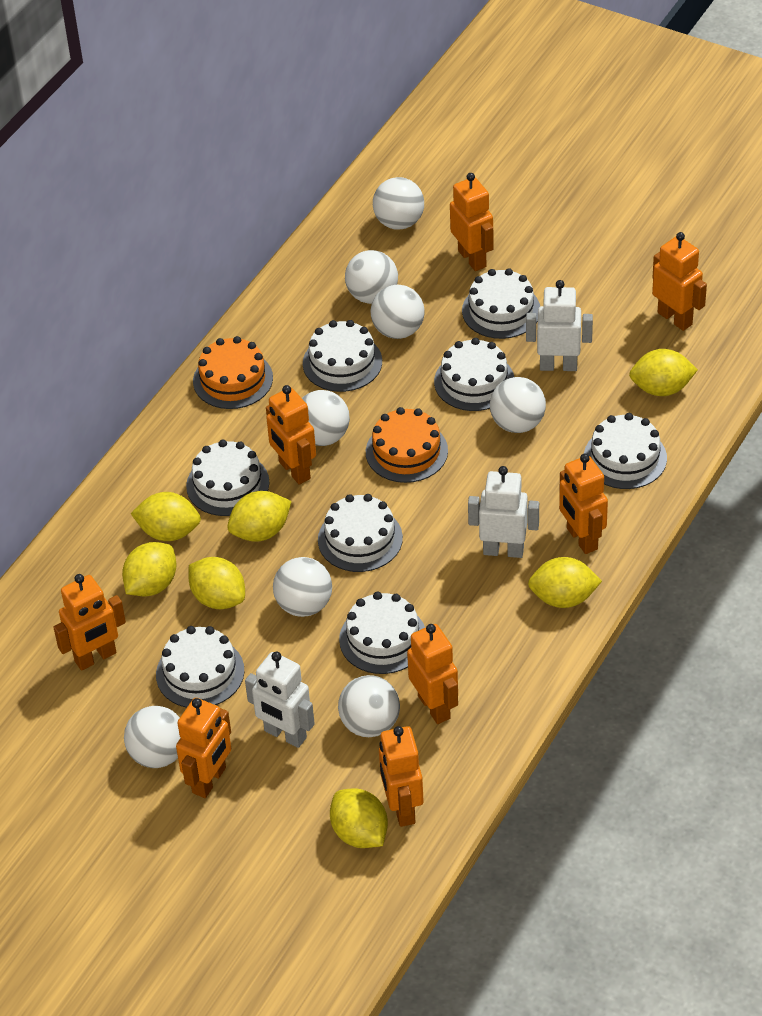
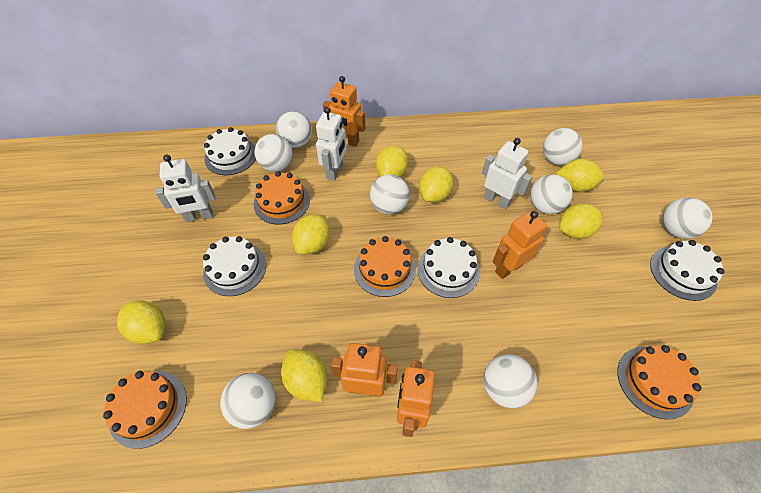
orange cake: [193,336,273,409] [366,407,448,483] = 2 -> [103,371,187,449] [254,171,310,224] [354,236,416,297] [617,345,701,420] = 4
orange robot: [53,574,126,671] [176,698,231,798] [266,385,316,484] [379,726,424,827] [407,624,458,724] [450,173,494,271] [559,454,608,554] [652,232,707,331] = 8 -> [323,76,365,147] [331,343,398,397] [397,360,435,437] [493,211,547,279] = 4
white cake: [156,626,244,708] [186,440,269,516] [303,320,382,392] [318,494,403,572] [339,592,425,674] [434,338,514,411] [462,268,540,339] [584,413,667,489] = 8 -> [203,236,266,296] [204,127,256,175] [417,237,480,298] [650,240,725,301] = 4

